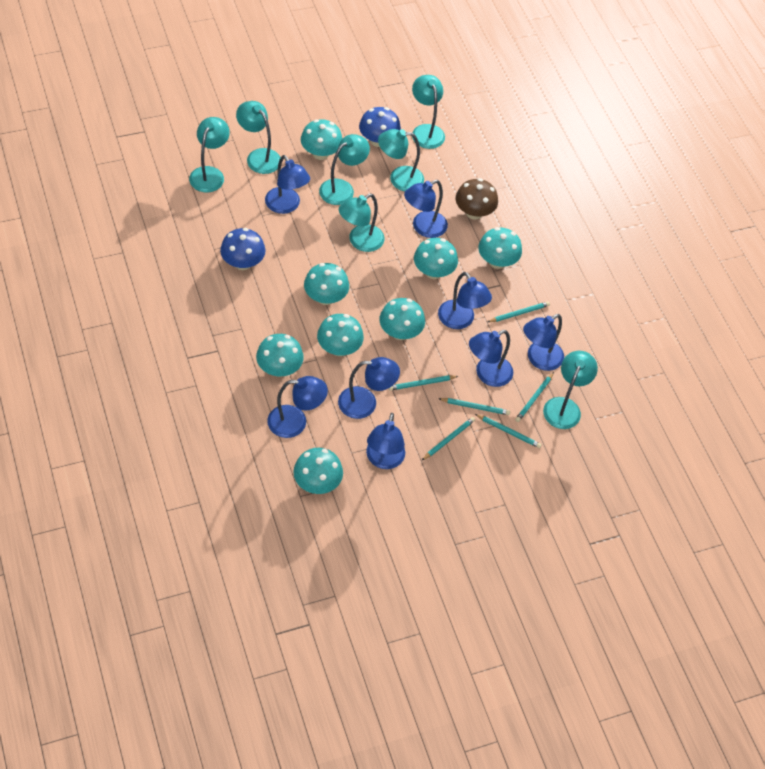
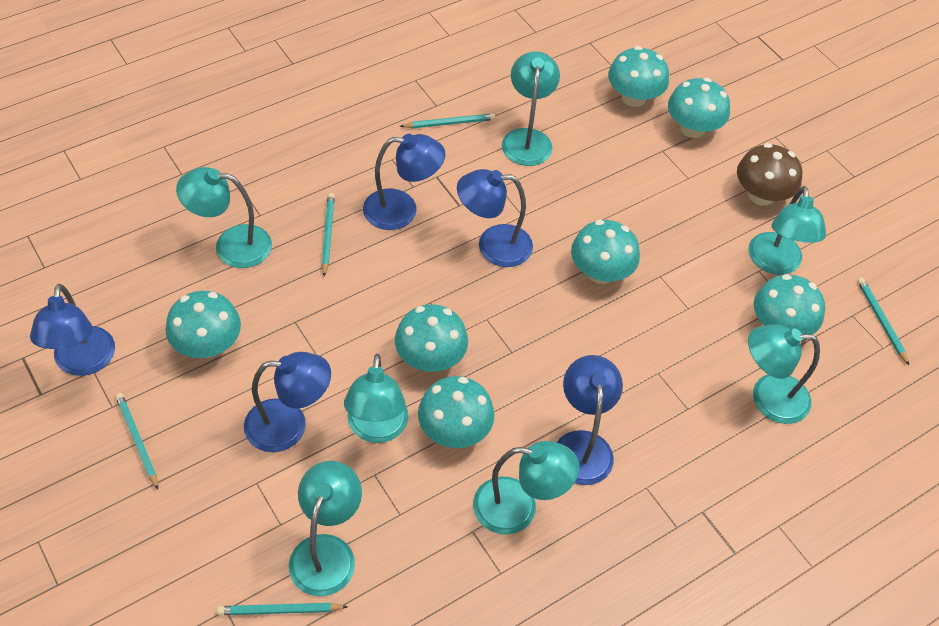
blue lamp: [265,155,310,214] [267,376,328,438] [338,357,400,419] [366,413,405,469] [404,180,448,238] [438,272,492,329] [469,330,513,387] [523,314,564,371] = 8 -> [30,284,115,376] [244,352,331,452] [363,134,446,230] [457,169,533,267] [556,355,623,485] = 5
blue mushroom: [220,228,265,270] [359,107,401,147] = 2 -> none = 0
turquoise mushroom: [256,334,304,377] [293,448,343,494] [301,119,342,160] [304,263,349,305] [317,314,364,356] [380,298,425,340] [414,238,458,279] [478,227,522,269] = 8 -> [166,291,241,358] [395,304,468,372] [418,376,495,448] [571,220,640,284] [608,46,669,107] [668,78,730,138] [754,274,825,335] = 7
turquoise pencil: [389,375,458,391] [422,417,475,460] [438,398,510,415] [475,414,542,448] [488,301,550,322] [515,372,554,422] = 6 -> [115,393,158,489] [217,603,348,615] [322,193,335,277] [400,114,495,128] [857,278,909,365] = 5

